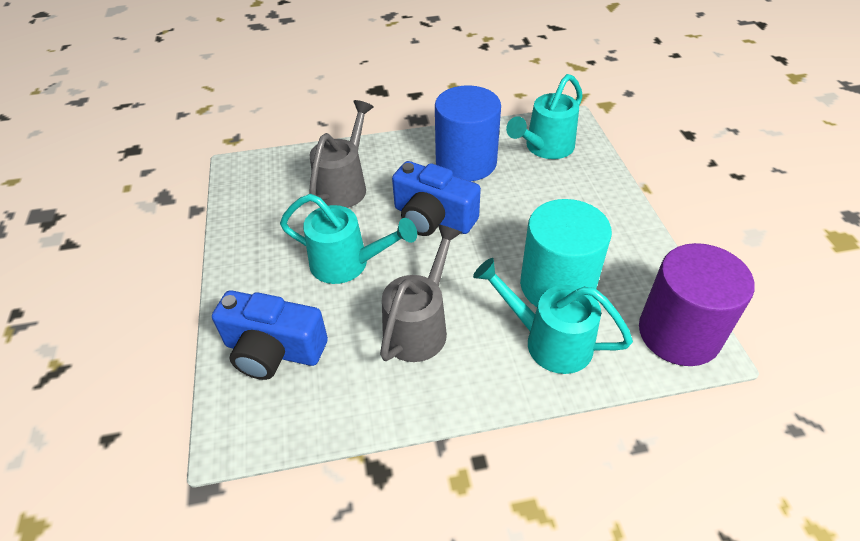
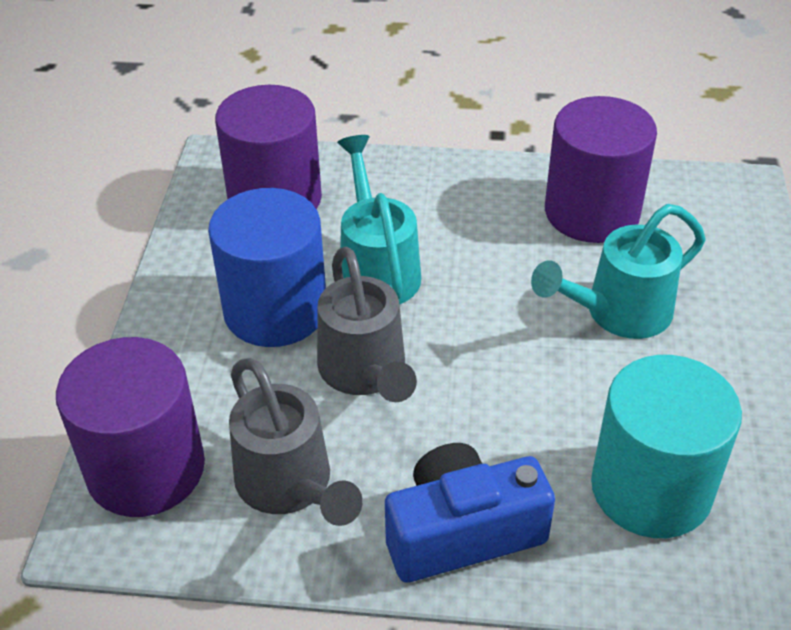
blue camera: [212,290,328,380] [392,161,481,236] = 2 -> [385,443,555,583] = 1
purple cylinder: [639,243,755,366] = 1 -> [56,337,205,517] [215,85,322,209] [545,96,657,243] = 3
turquoise watering can: [280,194,417,284] [473,258,633,374] [506,74,583,159] = 3 -> [337,135,421,305] [531,204,706,339] = 2

